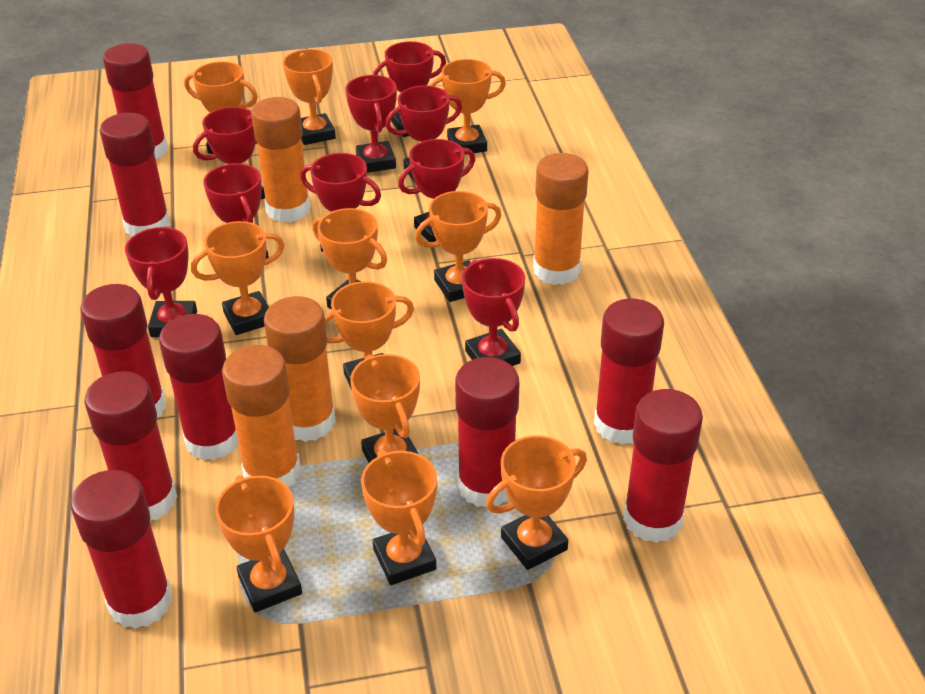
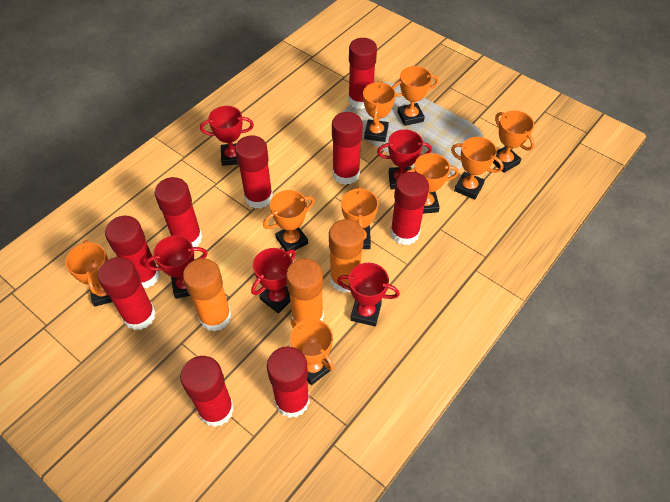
orange glue stick: [222,345,301,487] [251,97,311,223] [264,296,336,442] [533,153,588,285] = 4 -> [183,258,232,332] [286,259,324,322] [329,219,364,293] = 3
orange trophy: [184,61,258,154] [191,221,285,335] [215,475,302,613] [283,49,336,145] [312,208,387,309] [325,281,414,390] [350,354,420,463] [361,450,437,585] [415,191,502,302] [429,59,506,155] [486,435,587,570] = 11 -> [65,240,113,306] [263,190,315,251] [290,319,334,385] [341,186,378,249] [363,82,396,142] [392,66,439,126] [407,153,459,214] [451,137,504,200] [493,111,534,173] = 9
red trophy: [125,226,197,337] [193,107,265,199] [203,163,269,259] [300,153,381,252] [345,75,397,173] [373,41,446,137] [385,85,462,184] [398,139,475,242] [462,258,525,366] = 9 -> [145,235,208,299] [200,106,254,166] [251,248,296,314] [337,263,400,326] [377,129,432,189] = 5

